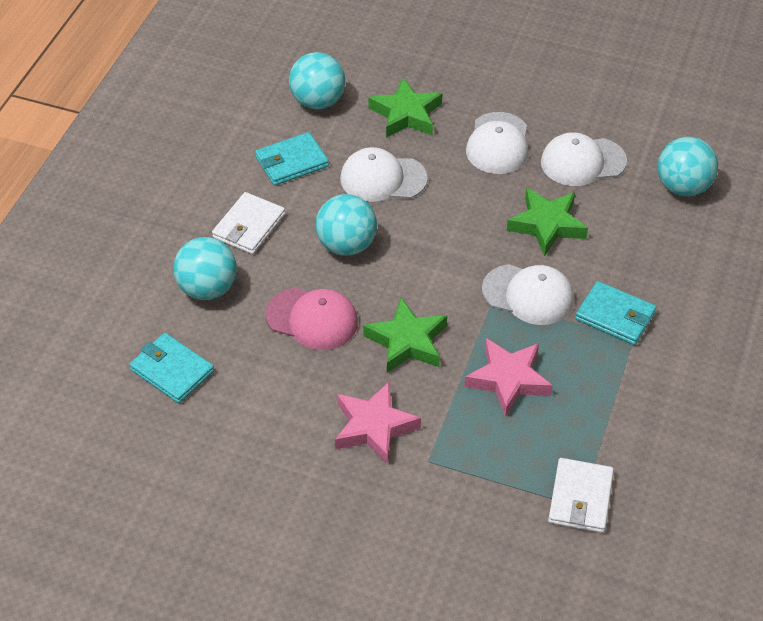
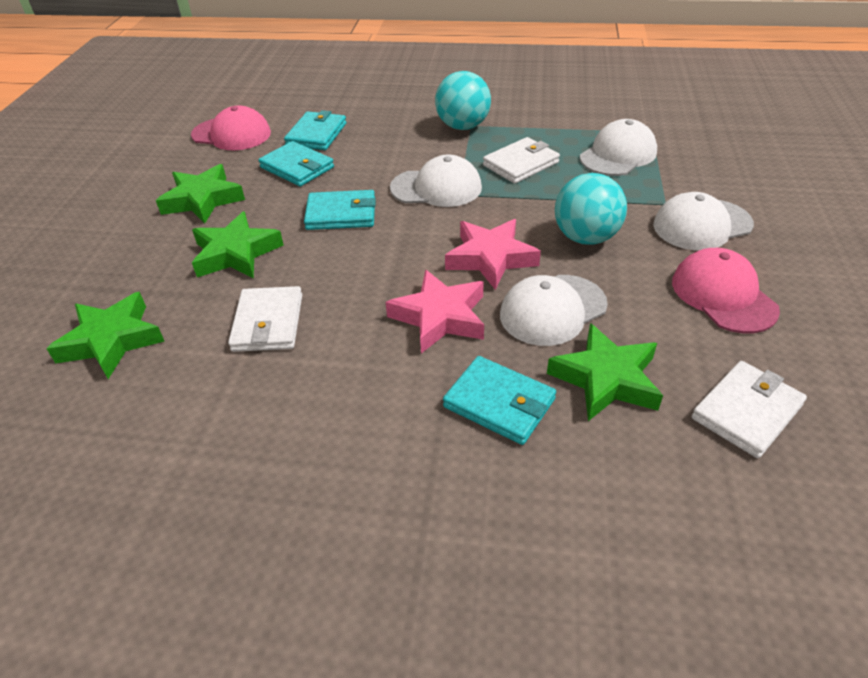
green star: [363,297,447,373] [368,78,443,138] [507,188,588,256] = 3 -> [46,292,165,379] [156,164,245,224] [192,211,284,279] [547,323,663,421] = 4
pink cap: [266,288,358,350] = 1 -> [191,106,271,151] [672,248,780,333] = 2
turquoise ball: [173,237,237,300] [289,52,345,109] [315,194,377,256] [658,137,718,197] = 4 -> [435,71,491,130] [555,173,627,245] = 2
turquoise wallet: [129,333,214,403] [255,132,329,185] [575,281,656,345] = 3 -> [258,141,334,186] [284,110,346,150] [304,190,376,230] [443,356,556,445] = 4
white wallet: [212,192,285,254] [548,458,614,533] = 2 -> [228,286,302,352] [483,137,560,184] [692,361,807,458] = 3

